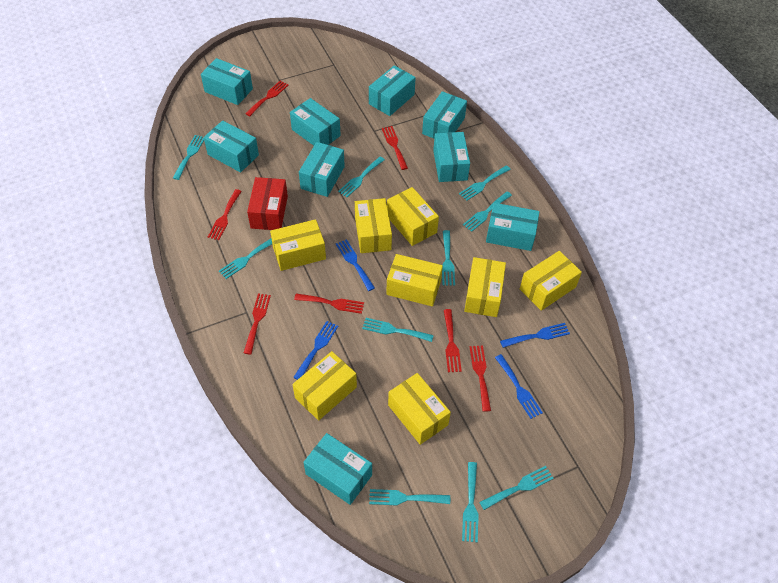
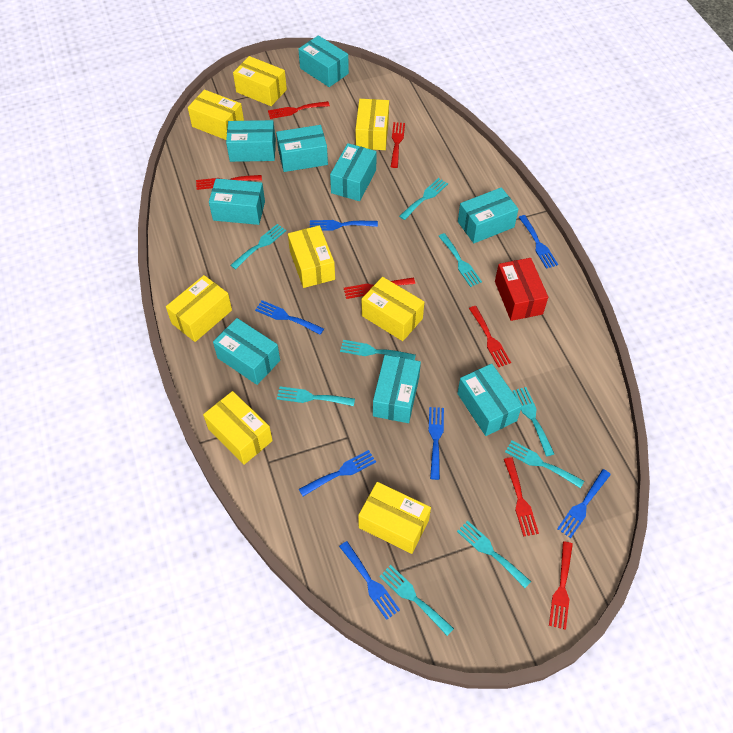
blue fork: [293,321,338,380] [336,239,375,291] [495,354,543,419] [500,323,570,348] = 4 -> [255,300,324,335] [299,450,376,496] [310,220,378,231] [339,541,400,620] [429,407,444,480] [518,215,558,269] [557,469,611,538] = 7
turquoise fork: [173,135,204,180] [219,239,272,279] [338,157,385,197] [362,318,434,342] [369,489,450,505] [442,230,455,285] [459,165,511,201] [462,462,479,543] [463,192,512,232] [479,466,554,510] = 10 -> [231,224,286,269] [277,386,355,406] [340,340,416,360] [379,565,454,636] [399,178,448,220] [439,233,482,287] [457,521,531,588] [505,441,584,488] [513,387,554,457] = 9

